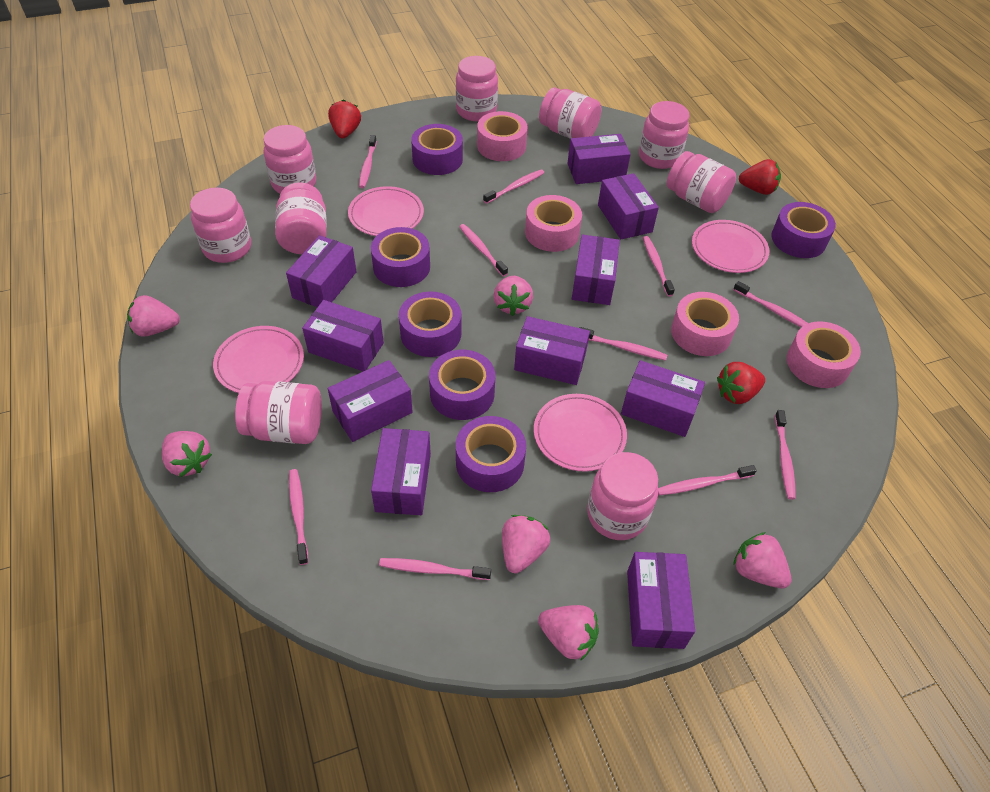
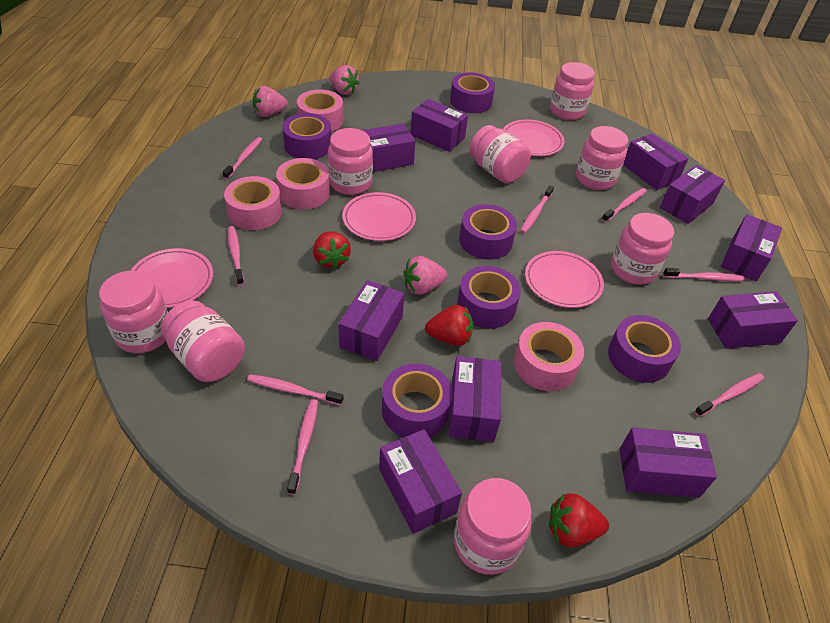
pink jar: [190,187,251,263] [235,381,322,444] [264,125,316,194] [275,182,327,254] [456,56,498,121] [539,87,602,139] [587,452,658,540] [639,101,689,169] [667,151,736,213] = 9 -> [99,271,168,353] [161,300,245,382] [328,128,373,195] [454,478,532,575] [469,125,531,183] [550,62,595,120] [576,126,628,190] [611,213,674,285] = 8
pink strawberry: [127,295,180,337] [162,431,212,477] [494,276,533,316] [502,515,550,573] [538,605,599,661] [733,532,792,588] = 6 -> [253,86,288,117] [329,65,360,95] [403,256,447,295] = 3
pink toothbrush: [289,469,308,565] [359,135,377,188] [379,558,491,580] [459,224,508,277] [483,169,544,204] [580,327,667,361] [643,236,675,297] [658,465,757,495] [733,281,808,327] [775,410,796,500] = 10 -> [222,137,262,179] [228,226,244,285] [247,374,344,405] [287,399,318,495] [520,186,554,233] [602,188,647,222] [663,268,745,281] [695,373,764,417] = 8

